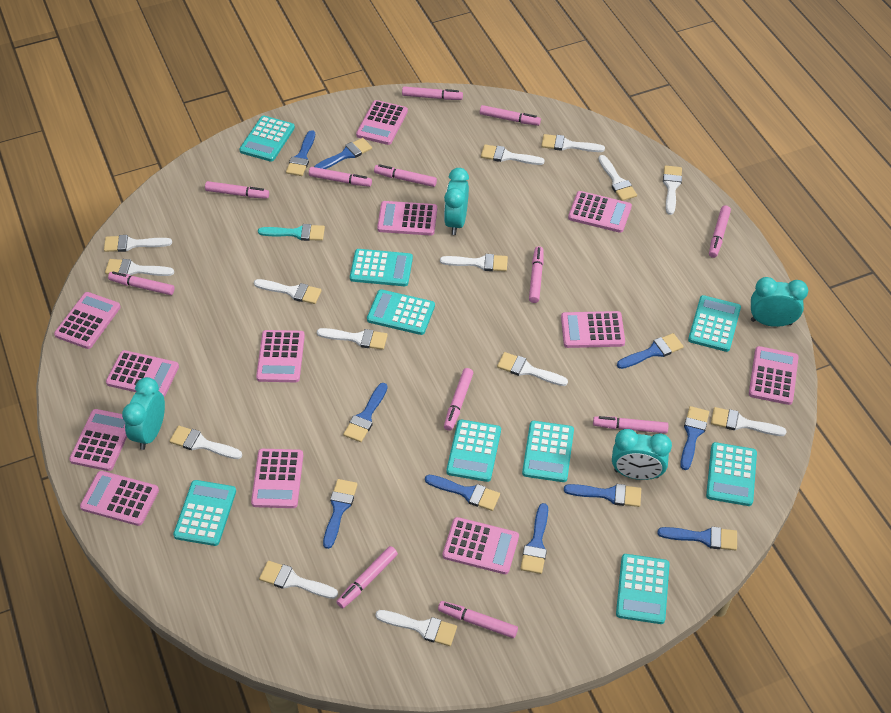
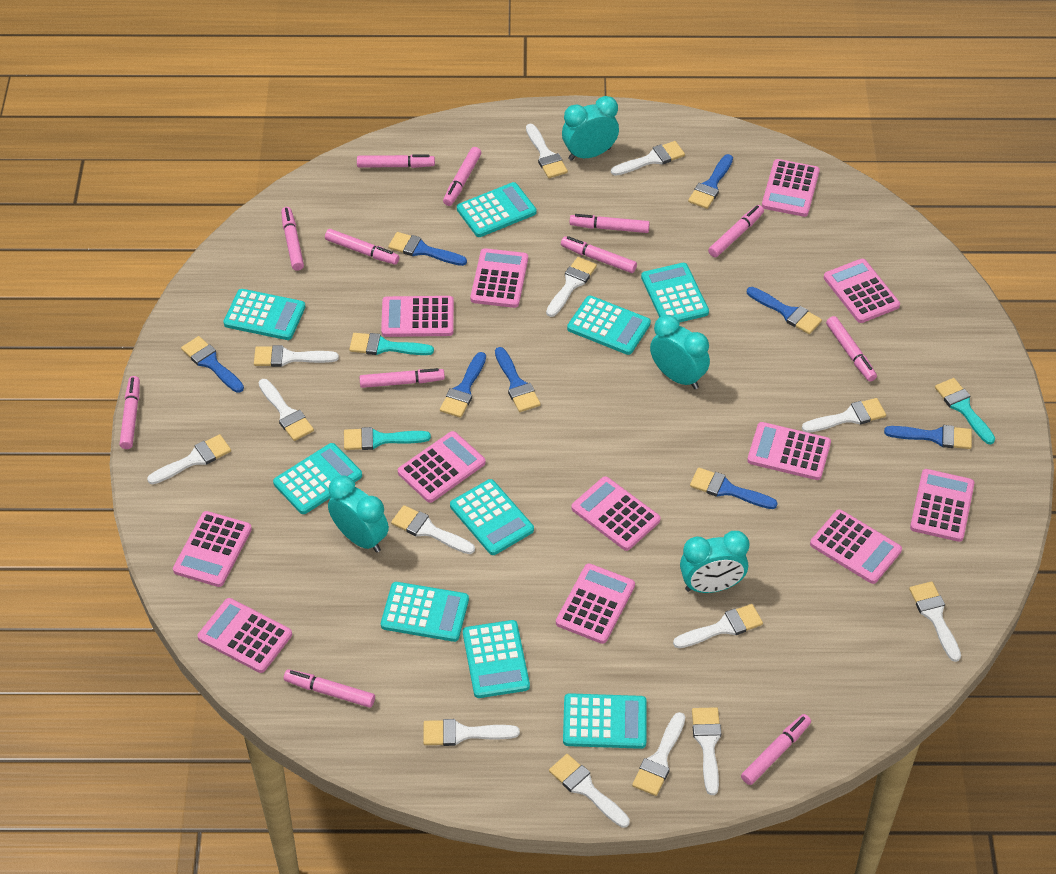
blue brush: [286,130,315,176] [314,138,372,169] [323,479,358,549] [343,383,388,442] [425,475,500,511] [520,503,548,574] [564,484,641,507] [617,333,684,369] [657,527,737,550] [680,406,709,470] = 10 -> [181,336,244,393] [388,232,467,266] [440,352,486,418] [495,347,541,412] [688,154,733,209] [690,468,778,509] [747,287,822,334] [884,425,972,449] = 8
turquoise brush: [258,224,325,241] = 1 -> [344,427,431,450] [349,333,434,355] [935,378,995,444] = 3

